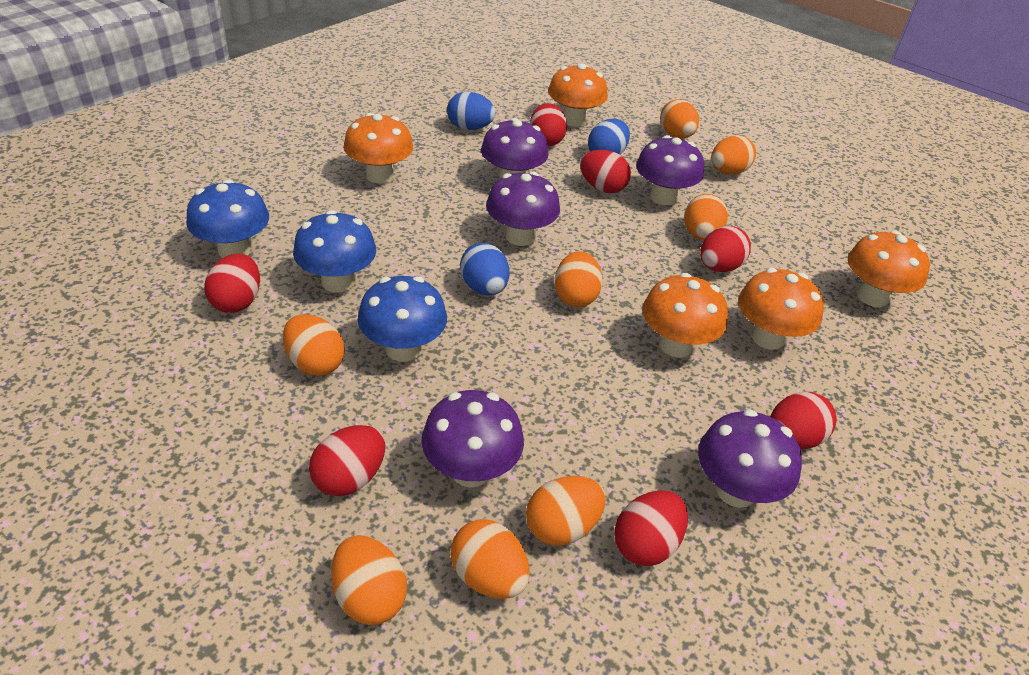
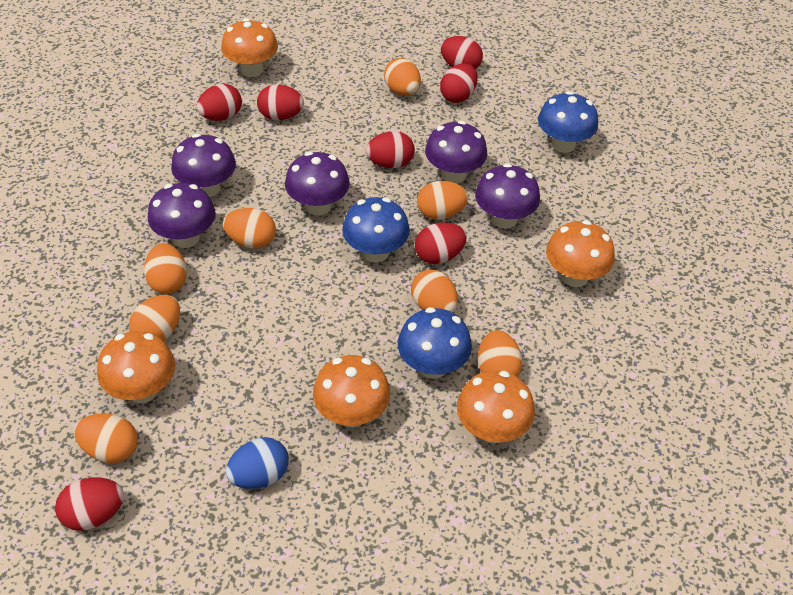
blue egg: [447,92,496,130] [460,243,510,295] [588,119,630,155] = 3 -> [226,437,289,489] = 1

